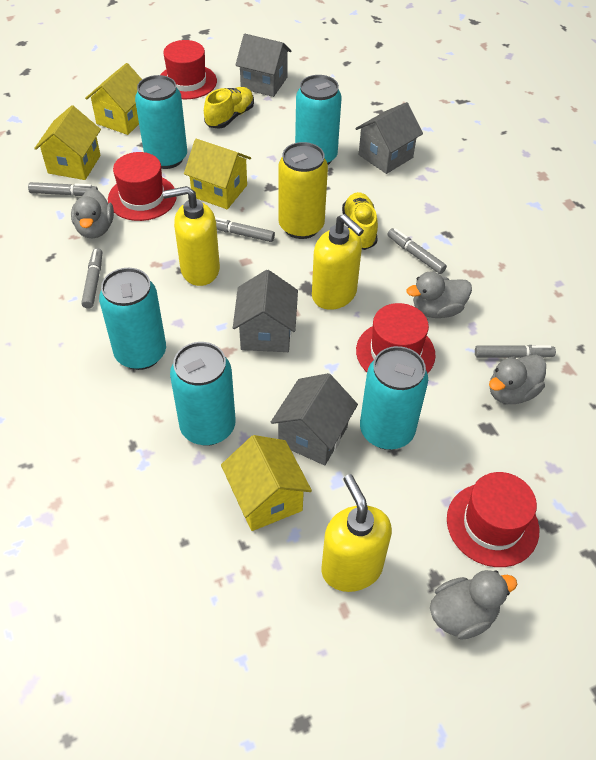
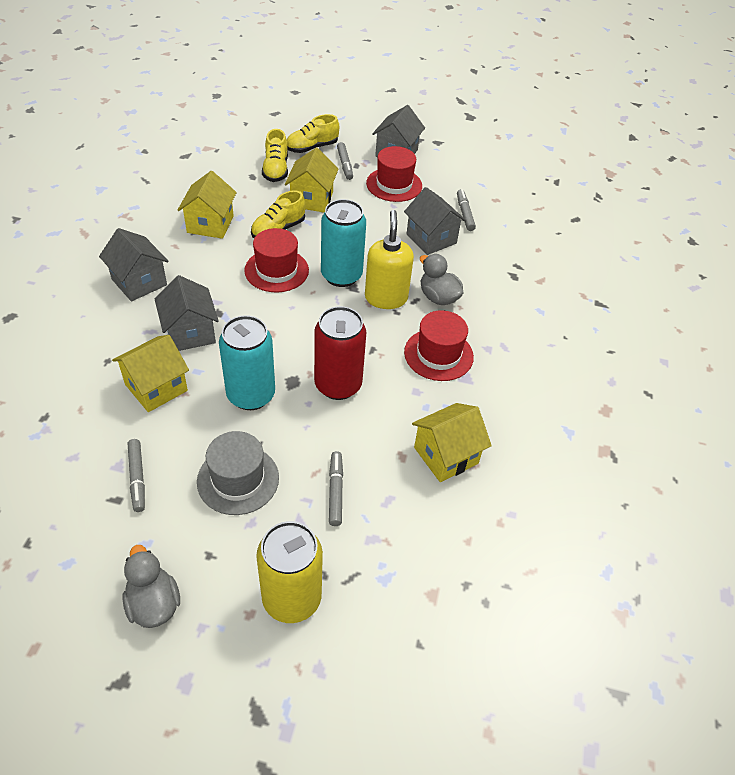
grey duck: [71,188,114,239] [407,272,472,318] [430,570,517,640] [489,355,546,404] = 4 -> [122,545,180,628] [420,254,463,305] = 2
grey hat: none = 0 -> [197,431,279,515] = 1
grey marker: [28,182,98,196] [81,248,102,309] [215,217,275,242] [388,228,447,274] [475,345,556,358] = 5 -> [128,439,145,512] [329,451,343,526] [337,142,353,180] [457,189,476,231] = 4
red can: none = 0 -> [314,306,366,400] = 1
red hat: [108,152,177,221] [160,40,217,99] [356,303,436,374] [447,472,539,567] = 4 -> [244,228,309,292] [366,146,422,202] [404,310,474,381] = 3
turquoise can: [99,268,166,370] [135,75,187,169] [170,342,236,446] [295,75,342,165] [360,346,428,450] = 5 -> [219,315,275,410] [321,199,366,287] = 2
yellow shoe: [204,87,254,129] [342,192,378,250] = 2 -> [251,190,305,238] [262,129,288,182] [287,114,339,153] = 3
yellow soap dispenser: [163,186,220,286] [312,214,364,310] [321,474,392,592] = 3 -> [365,210,414,309] = 1

